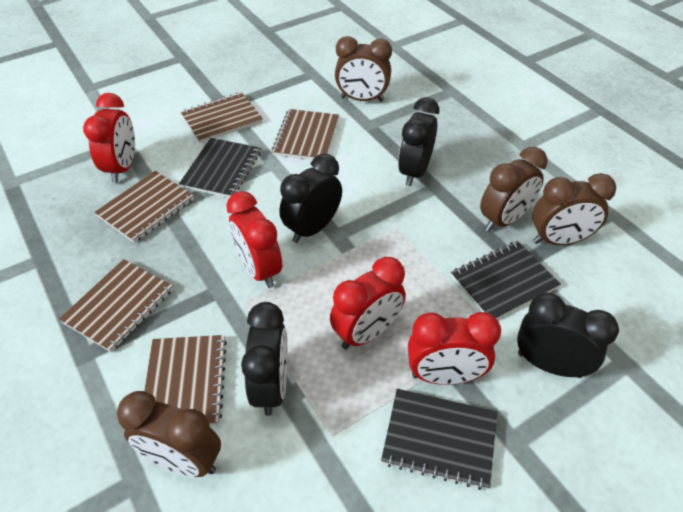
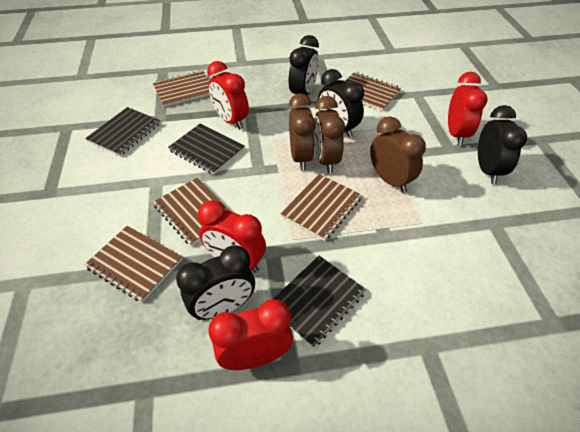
brown clock: [117,391,221,477] [335,36,392,102] [480,147,548,232] [532,173,616,245] = 4 -> [289,93,316,170] [314,96,345,173] [370,116,426,193] = 3

